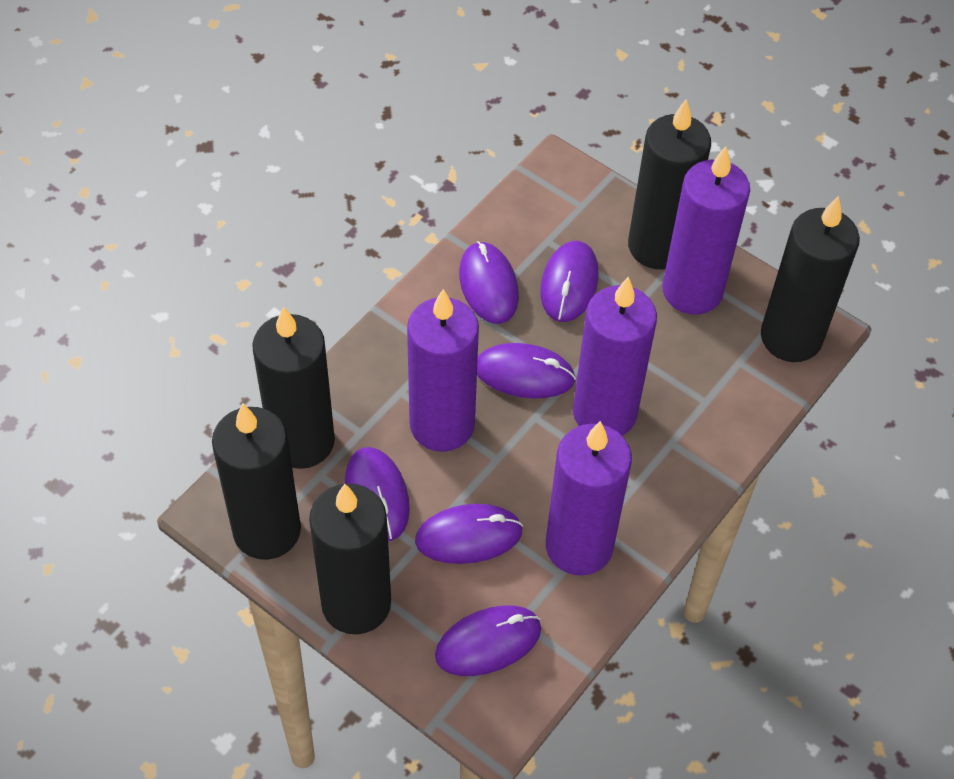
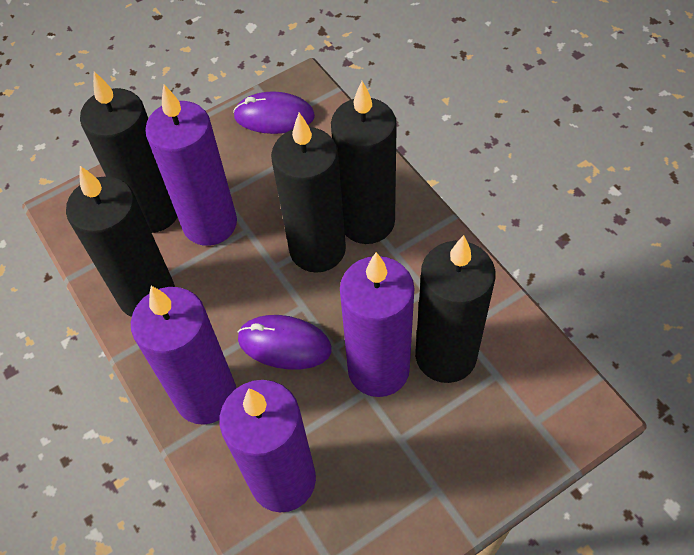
purple mouse: [345,447,410,541] [415,504,523,564] [435,606,541,676] [459,241,519,324] [477,343,576,398] [540,241,599,322] = 6 -> [233,92,315,134] [237,315,332,370] = 2

